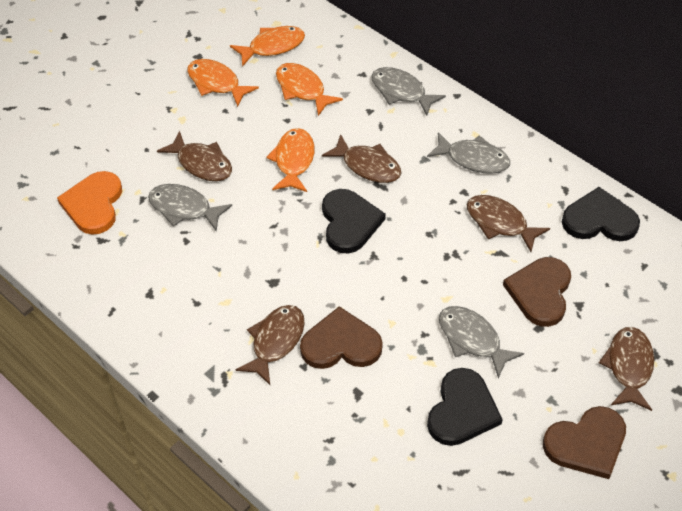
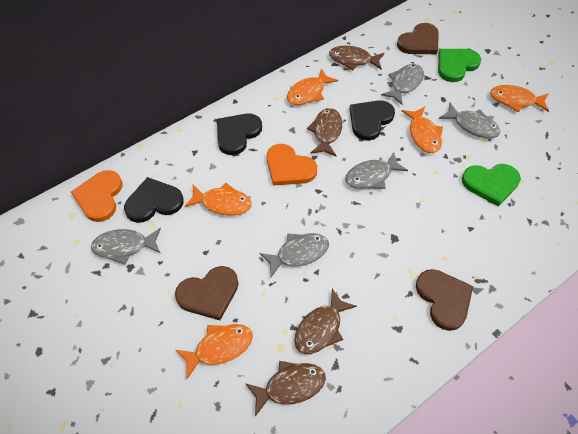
brown fish: [157,131,232,181] [235,305,305,385] [322,134,401,183] [467,195,550,252] [599,327,654,411] = 5 -> [245,361,326,416] [294,289,357,354] [307,108,342,156] [329,46,384,70] = 4
green heart: none = 0 -> [438,49,481,82] [462,164,521,207] = 2
grey fish: [148,184,232,231] [371,67,446,116] [427,132,510,174] [439,306,524,378] = 4 -> [91,228,161,265] [259,233,329,277] [345,152,408,189] [381,64,424,105] [439,103,500,138] = 5
orange fish: [187,59,259,107] [230,26,305,67] [266,128,314,192] [276,63,343,116] = 4 -> [176,324,253,379] [184,183,252,216] [287,68,338,105] [402,107,443,153] [490,85,549,112] = 5
orange heart: [57,171,122,235] = 1 -> [71,170,122,222] [267,144,317,185] = 2

